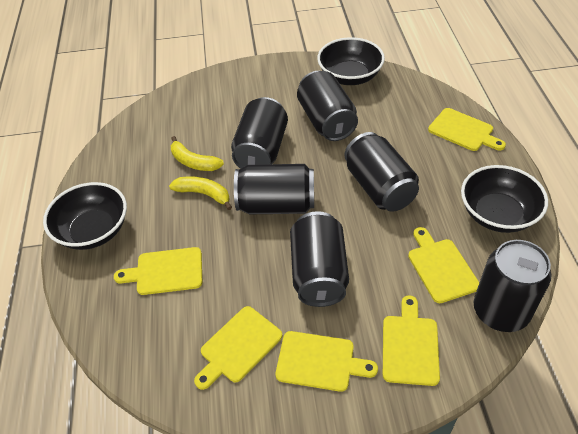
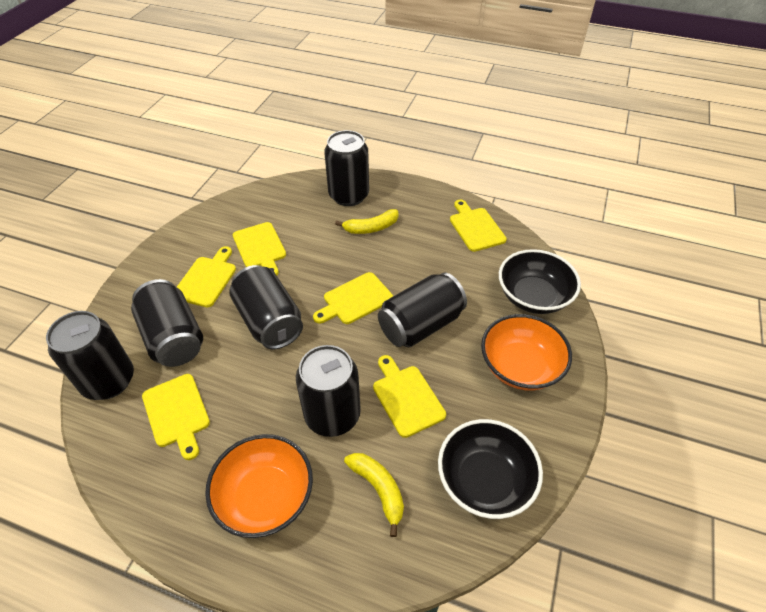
black bowl: [43,182,127,250] [317,37,385,85] [461,165,548,233] = 3 -> [438,419,543,519] [499,249,581,314] = 2
orange bowl: none = 0 -> [205,434,313,538] [481,314,572,390] = 2

